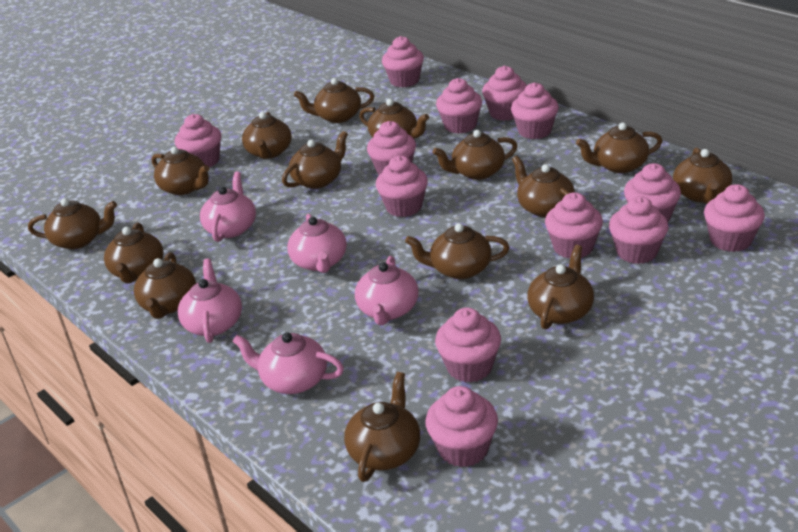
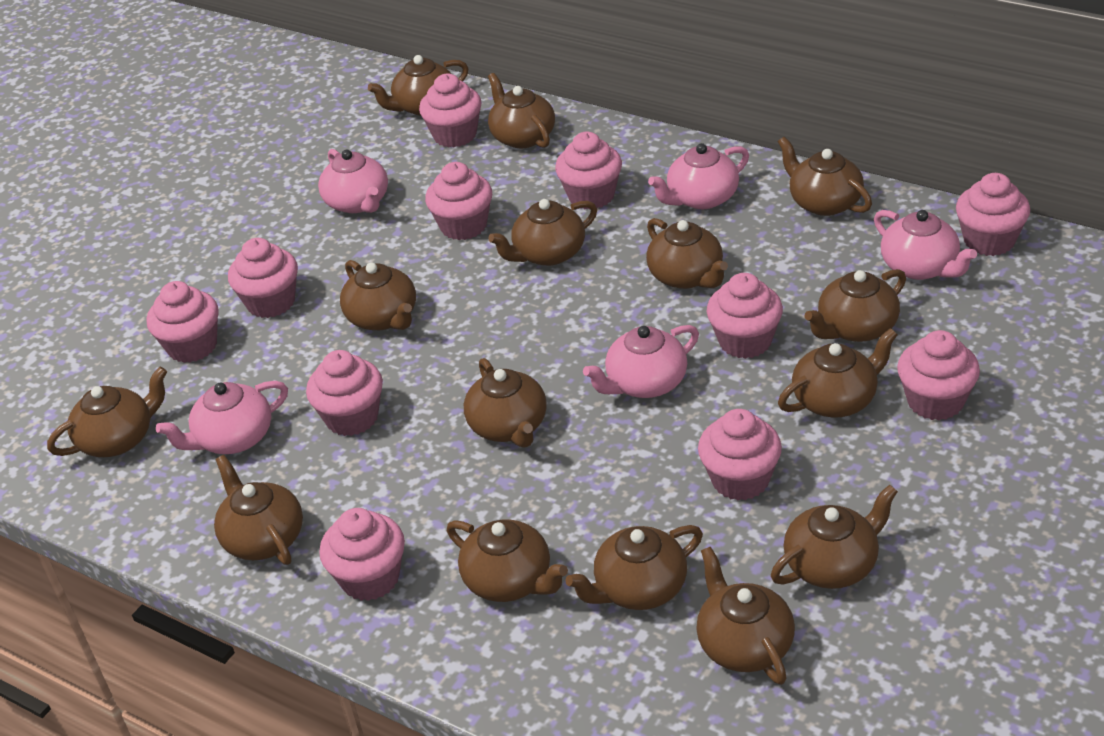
pink cupcake: [175,114,222,168] [367,121,416,175] [376,156,428,217] [382,36,424,87] [425,386,498,467] [435,307,501,383] [436,78,482,134] [482,66,527,121] [511,82,559,139] [545,192,603,259] [609,196,669,264] [624,163,681,222] [704,184,765,252] = 13 -> [147,281,219,363] [228,238,298,318] [306,350,383,436] [319,508,405,601] [419,74,482,148] [425,162,492,240] [555,132,622,209] [698,409,782,500] [707,273,783,359] [897,330,980,420] [956,173,1030,256] = 11

